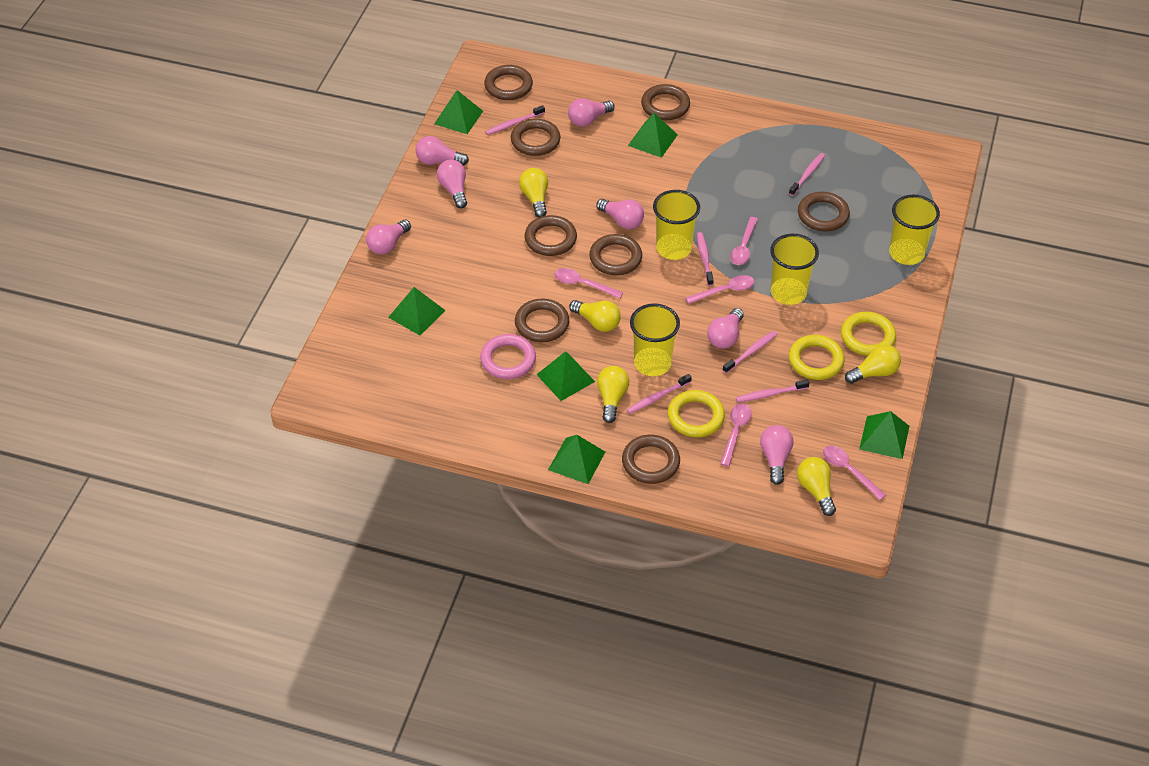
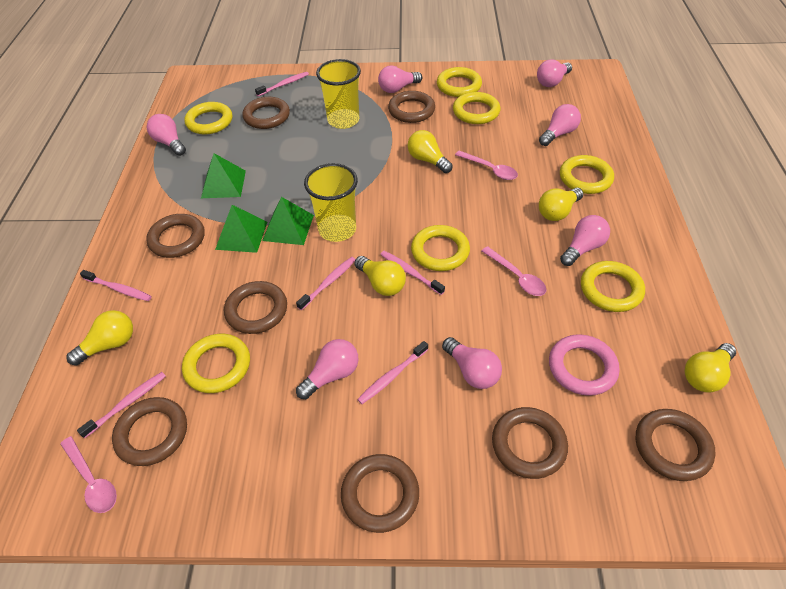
green pyramid: [388,287,446,335] [434,90,483,134] [536,351,595,401] [548,435,605,484] [628,113,677,158] [859,411,909,459] = 6 -> [201,153,246,198] [215,205,267,253] [262,197,314,245] = 3
pink spoon: [554,268,623,298] [685,275,755,304] [720,403,752,467] [730,217,758,265] [823,446,886,500] = 5 -> [60,436,117,513] [455,151,518,180] [482,246,547,296] = 3
yellow cup: [630,303,680,376] [653,190,700,260] [770,234,819,305] [889,195,940,265] = 4 -> [304,163,358,242] [316,59,361,129] = 2
yellow ring: [668,390,725,437] [789,335,845,380] [841,312,896,356] = 3 -> [182,334,250,393] [185,102,232,134] [411,225,470,271] [437,67,482,97] [453,92,500,124] [560,155,614,194] [581,261,645,312] = 7

